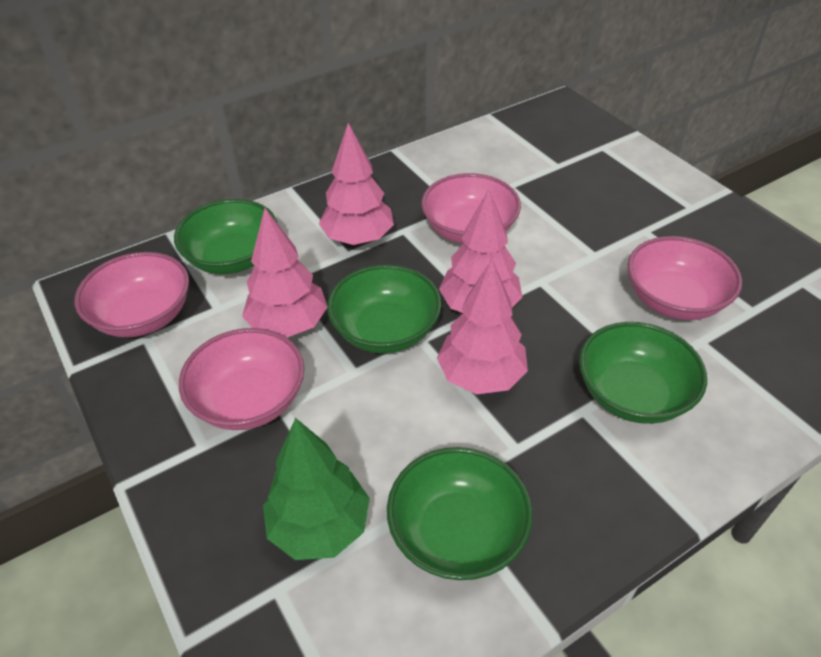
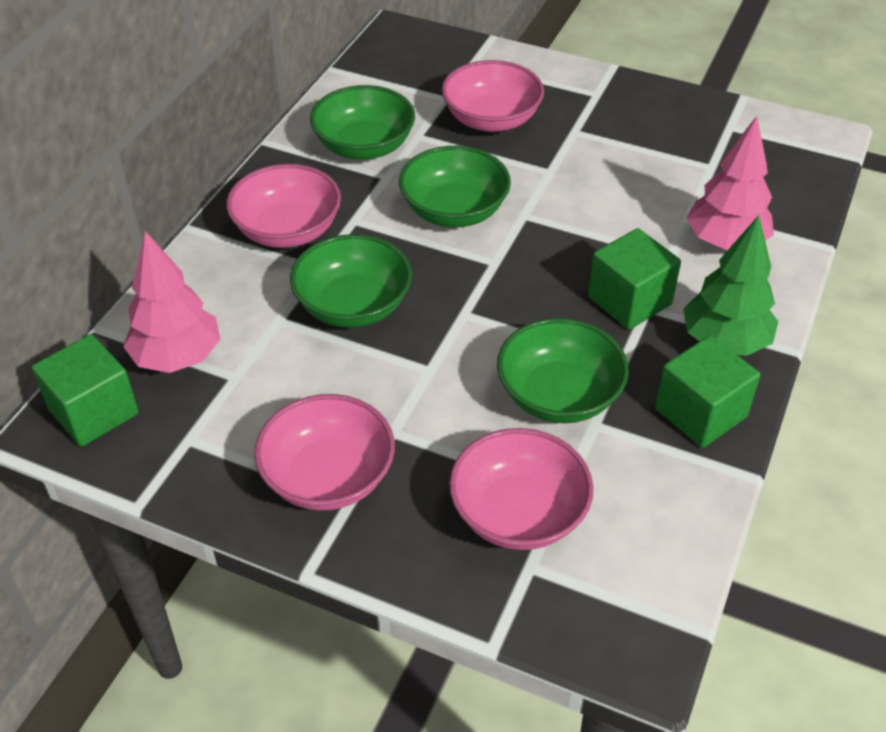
green cube: none = 0 -> [32,334,139,447] [588,228,681,330] [655,335,760,448] = 3
pink tree: [242,208,327,338] [319,123,394,245] [437,260,528,394] [439,189,522,313] = 4 -> [123,231,220,373] [687,116,774,250] = 2

